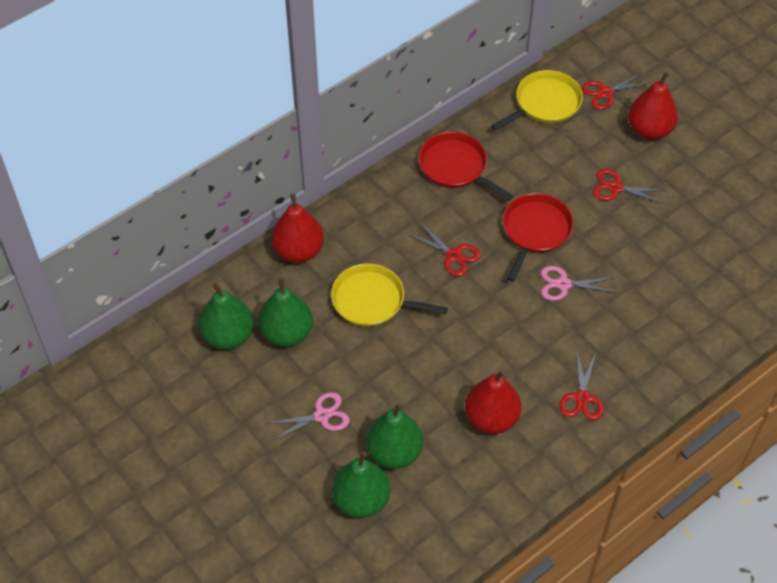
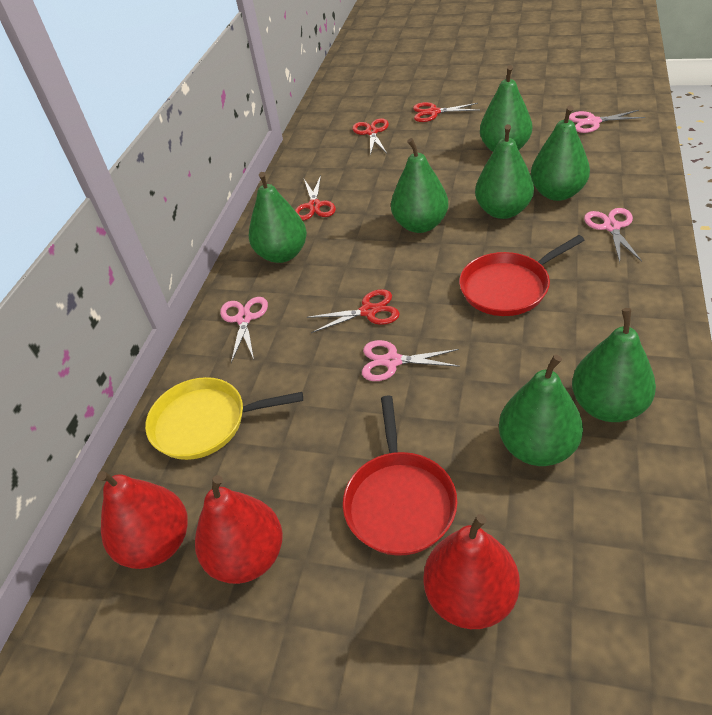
green pear: [199,282,254,349] [258,277,313,347] [332,452,390,518] [366,403,423,469] = 4 -> [249,172,307,263] [391,138,448,233] [475,124,534,219] [480,65,532,152] [499,354,583,466] [531,106,590,201] [572,308,656,422] = 7
pink scissors: [267,392,350,440] [541,266,616,301] = 2 -> [220,297,268,363] [362,340,460,381] [569,110,645,133] [584,208,642,262] = 4
yellow pan: [331,264,448,327] [491,70,583,131] = 2 -> [145,377,303,460] = 1

